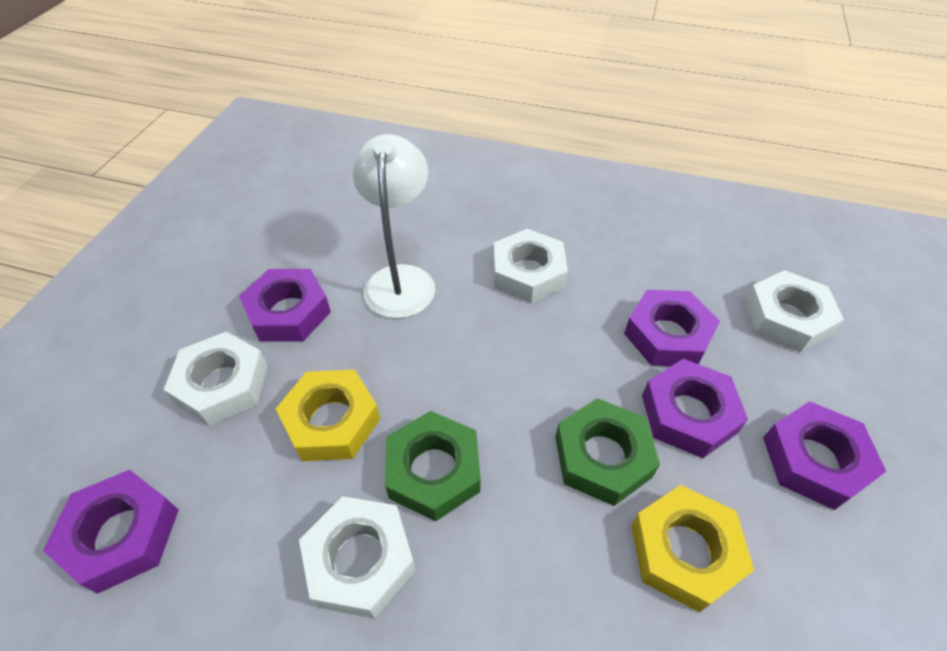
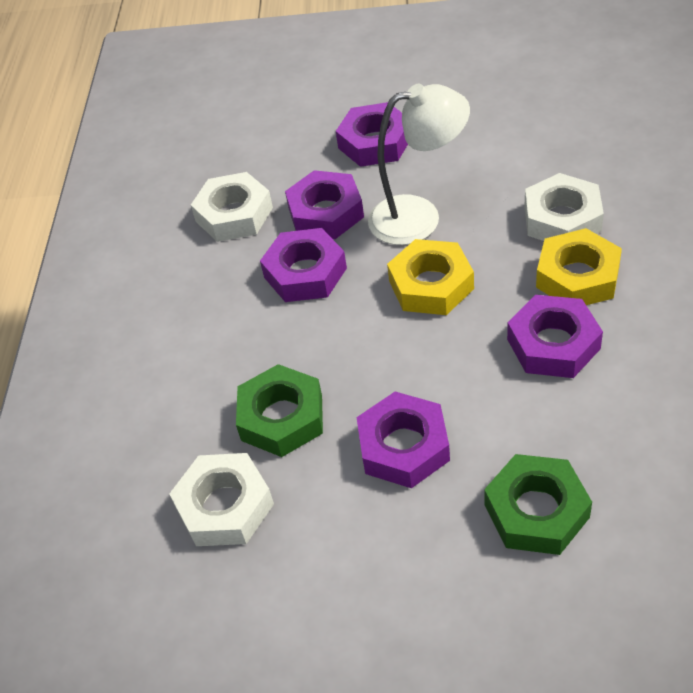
white nut: [164,332,268,426] [299,496,416,618] [493,229,568,303] [744,270,844,352] = 4 -> [169,453,274,546] [191,172,273,242] [524,173,604,241] = 3

